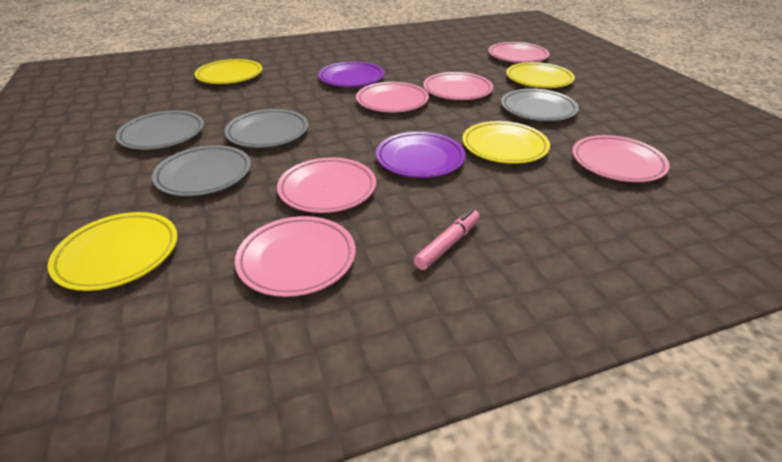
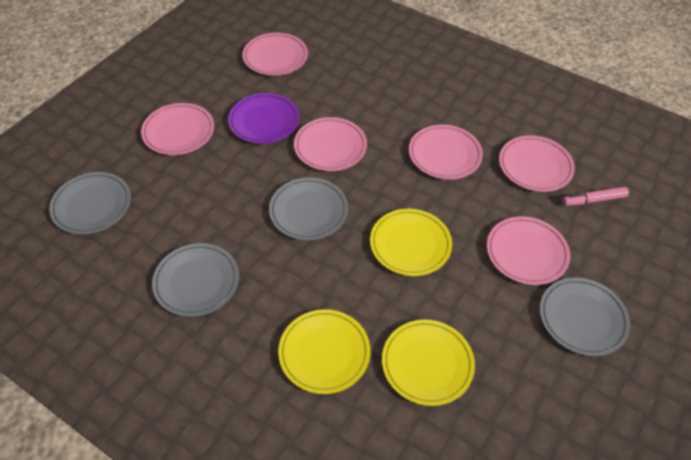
purple plate: [318,62,385,87] [376,132,466,178] = 2 -> [228,93,300,144] = 1
yellow plate: [48,212,178,291] [195,59,262,84] [462,121,550,164] [506,62,575,88] = 4 -> [278,309,370,394] [370,209,452,276] [382,320,475,406] = 3

